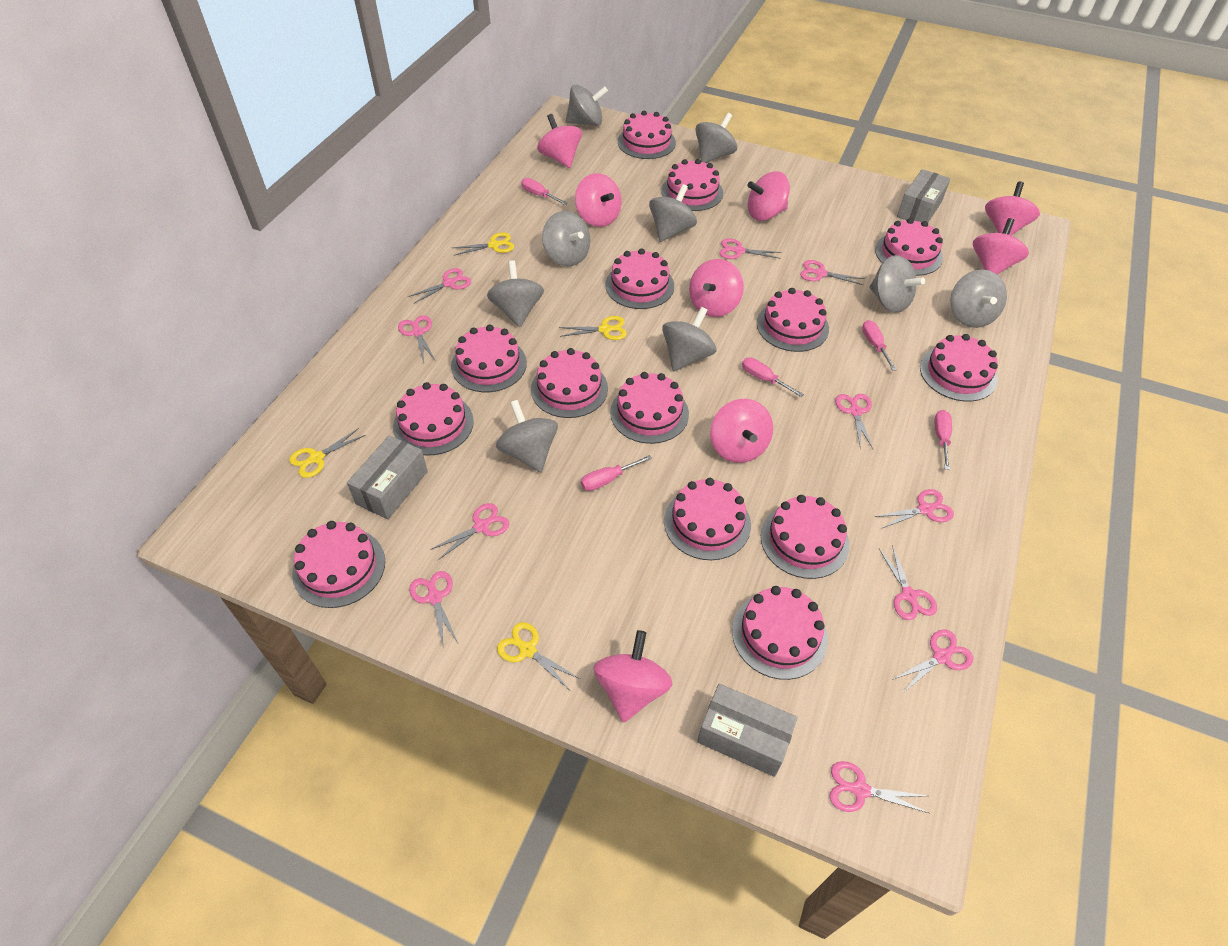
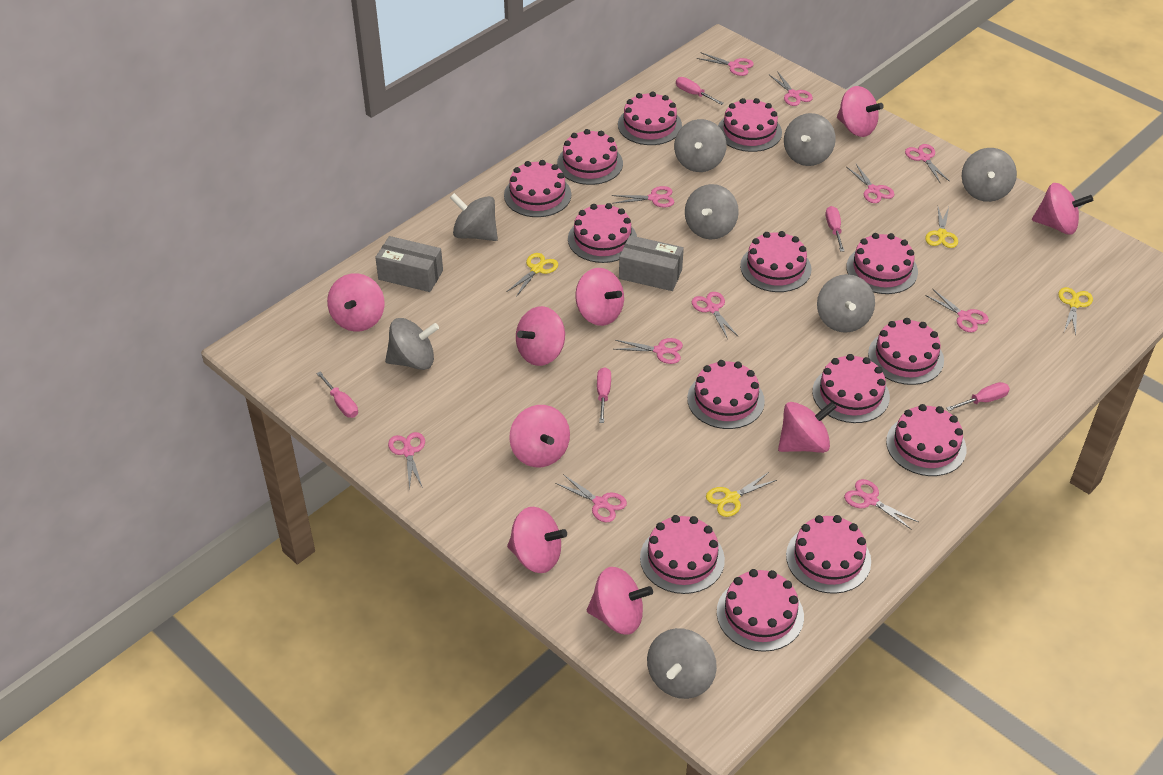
grey box: [347,435,428,519] [697,684,798,777] [897,169,951,222] = 3 -> [375,236,443,292] [619,235,684,291] = 2
grey spinning top: [487,260,544,327] [496,400,558,473] [542,211,590,266] [566,85,608,126] [649,184,697,242] [662,307,716,371] [695,113,737,163] [869,255,925,313] [950,270,1007,328] = 9 -> [385,318,439,370] [450,193,498,241] [647,628,717,699] [674,119,727,172] [685,184,739,240] [784,113,836,166] [817,274,875,333] [962,148,1017,202] = 8
pink spinning top: [537,114,582,168] [575,173,622,227] [593,630,673,723] [689,259,744,317] [710,399,773,463] [747,171,790,221] [973,218,1029,274] [985,181,1040,235] = 8 -> [327,273,385,332] [507,507,567,573] [509,405,570,467] [516,306,565,366] [575,268,624,326] [587,567,653,635] [778,402,837,453] [837,86,884,137] [1032,183,1093,234] = 9

